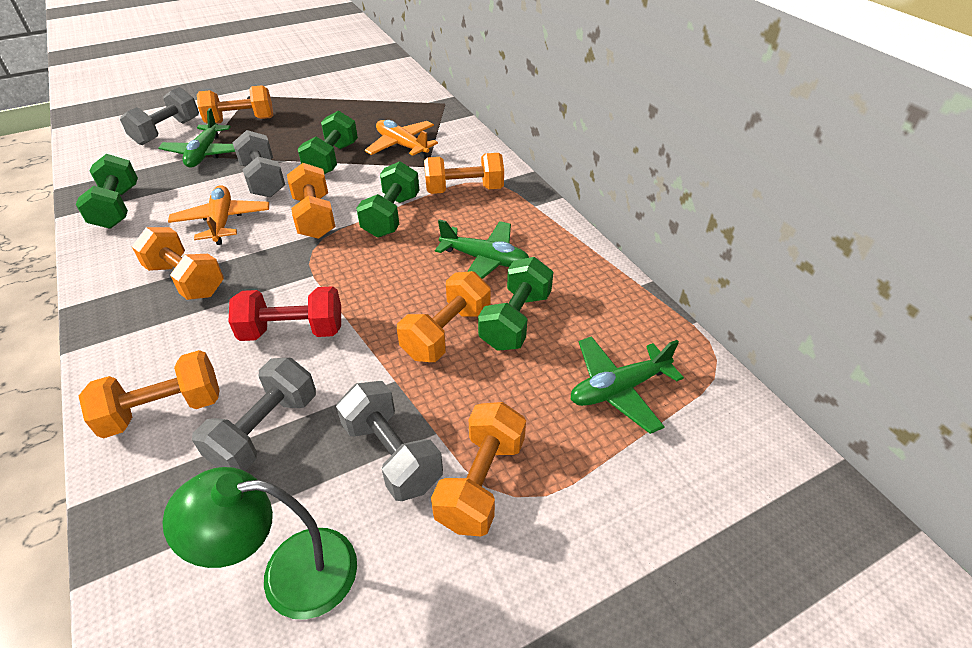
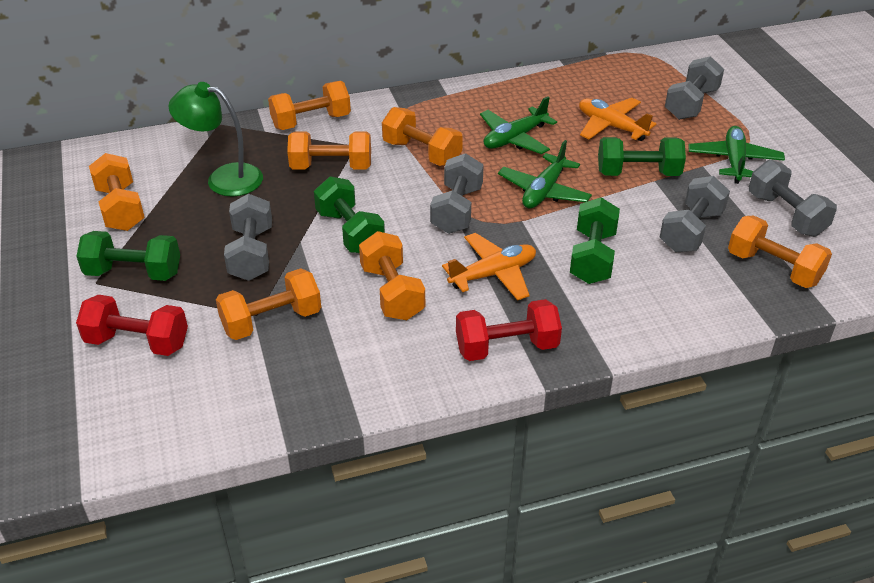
grey dumbbell: [120,87,199,145] [192,358,316,471] [232,130,285,197] [336,381,443,501] = 4 -> [224,194,272,281] [430,153,484,234] [660,176,730,252] [665,56,724,120] [749,160,837,237] = 5
red dumbbell: [228,286,341,341] = 1 -> [76,295,188,356] [456,299,562,361] = 2

